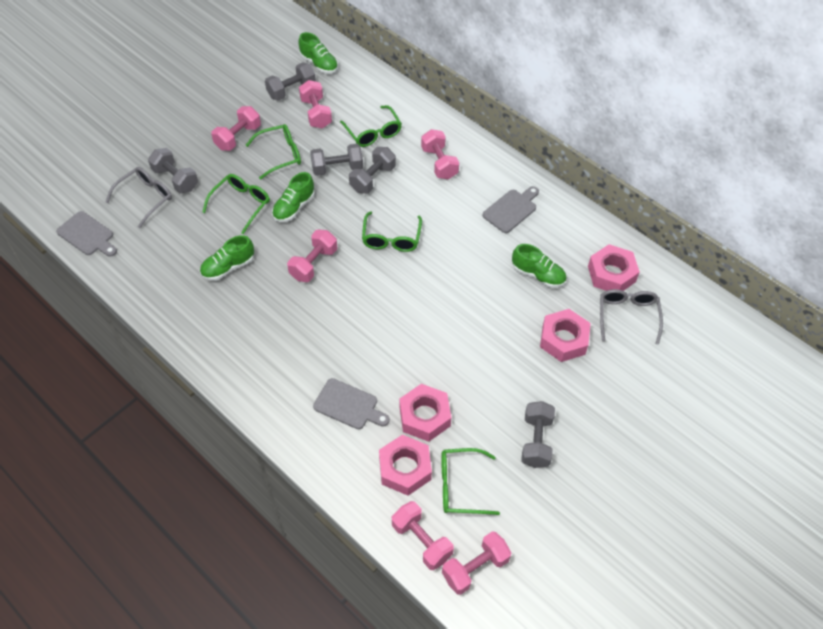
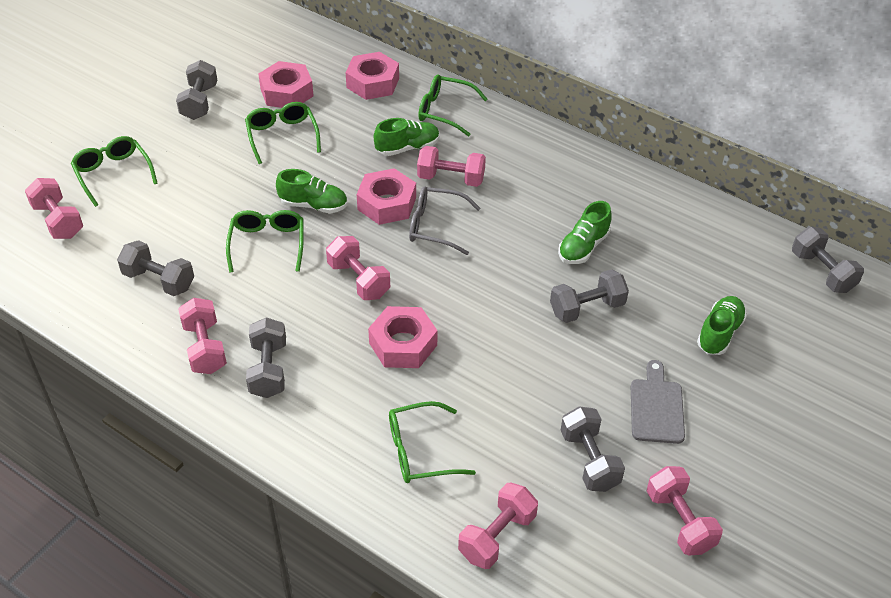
grey cutting board: [56,211,117,257] [313,378,390,429] [482,186,539,233] = 3 -> [631,360,685,444] = 1
grey dumbbell: [148,148,198,193] [265,62,316,101] [310,144,363,176] [349,147,396,194] [521,401,555,468] = 5 -> [117,240,194,296] [176,60,217,120] [246,317,286,398] [550,269,629,323] [561,406,625,492] [792,227,864,293] = 6
grey glasses: [106,167,172,228] [600,289,663,345] = 2 -> [409,186,480,255] = 1

